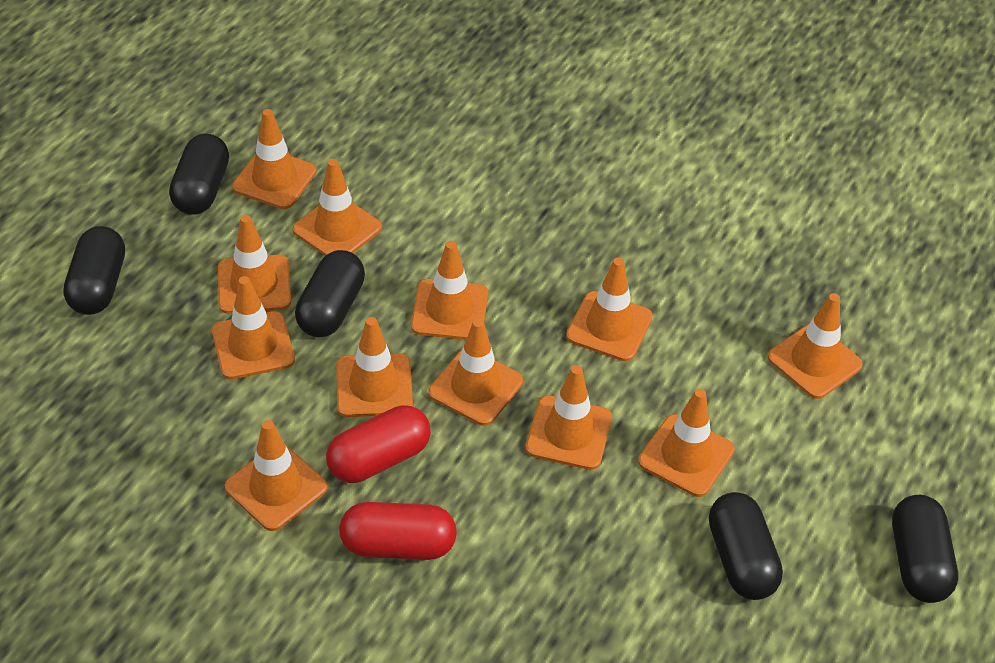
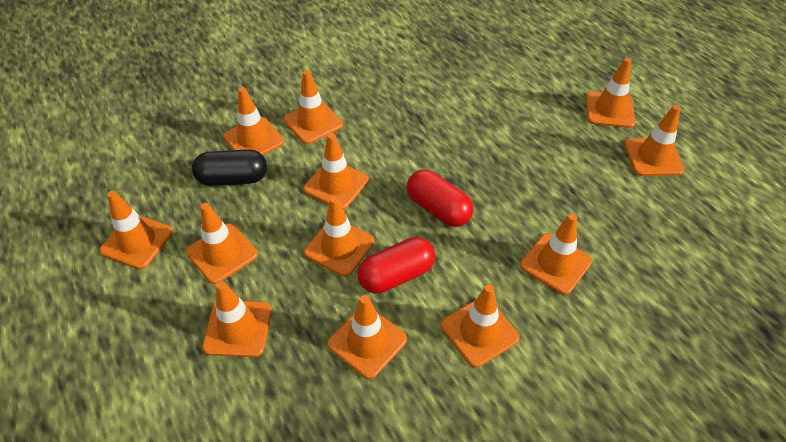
black capsule: [63,226,125,315] [169,134,229,214] [295,250,365,337] [709,492,783,600] [892,495,958,603] = 5 -> [192,149,267,186] = 1

